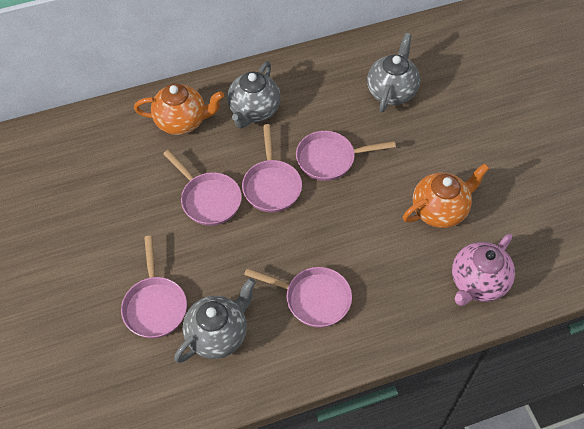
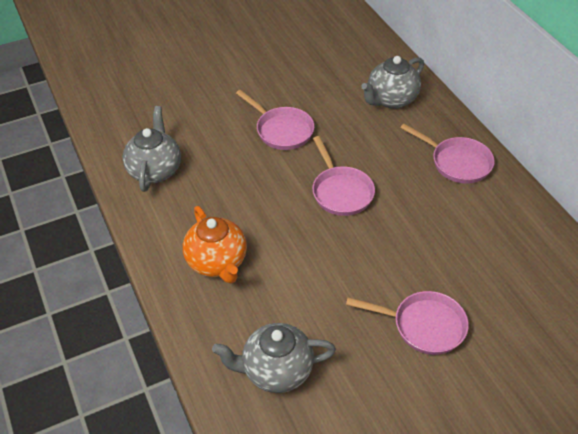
orange teapot: [134,84,224,135] [403,163,489,228] = 2 -> [183,206,247,283] = 1
pink pan: [121,235,187,338] [163,150,242,226] [242,124,302,212] [244,267,352,328] [296,131,396,181] = 5 -> [236,90,314,150] [312,136,375,216] [346,291,469,355] [400,124,495,184] = 4
pink teapot: [452,234,515,306] = 1 -> none = 0

